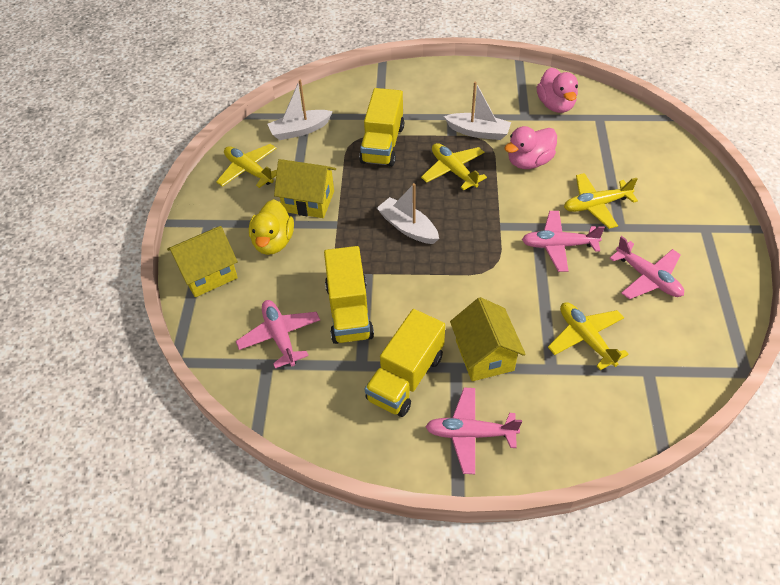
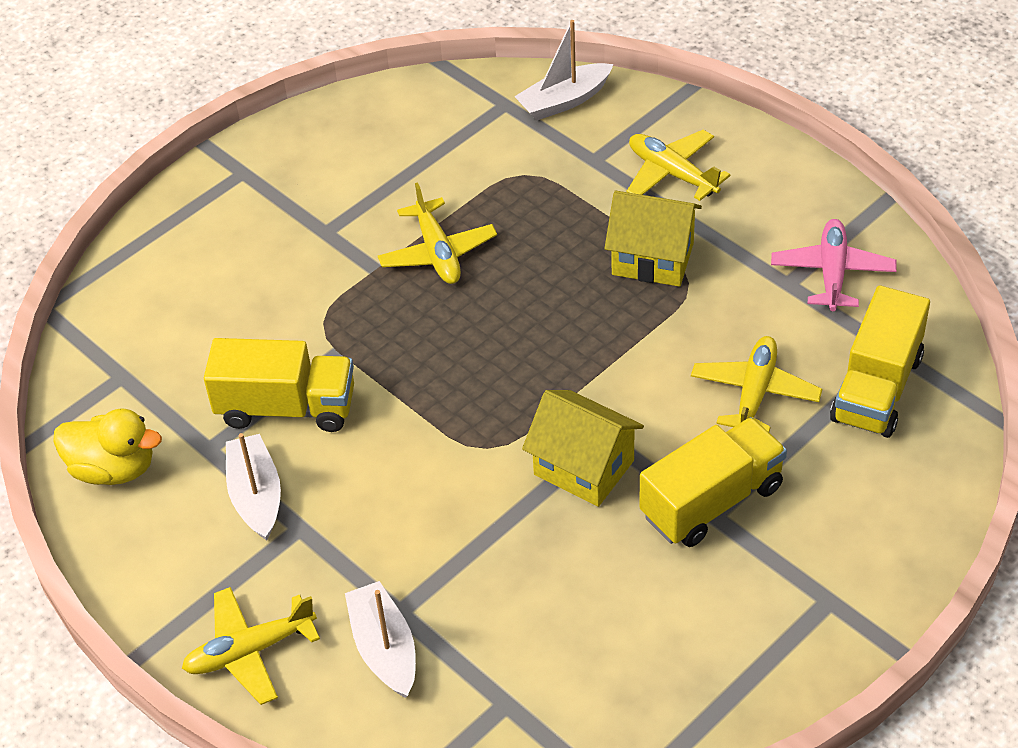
pink duck: [504,126,557,169] [537,68,578,113] = 2 -> none = 0
pink plane: [236,300,320,368] [425,388,522,474] [522,211,605,272] [609,236,684,299] = 4 -> [771,219,897,311] = 1
yellow house: [167,226,238,297] [274,159,336,218] [450,297,526,381] = 3 -> [522,390,644,507] [605,191,702,287] = 2

